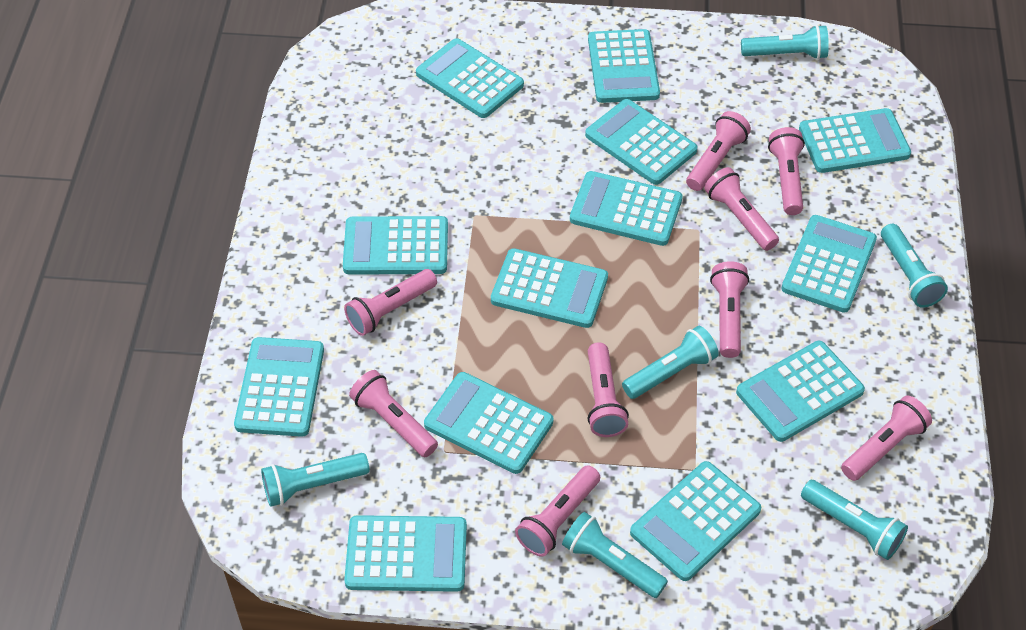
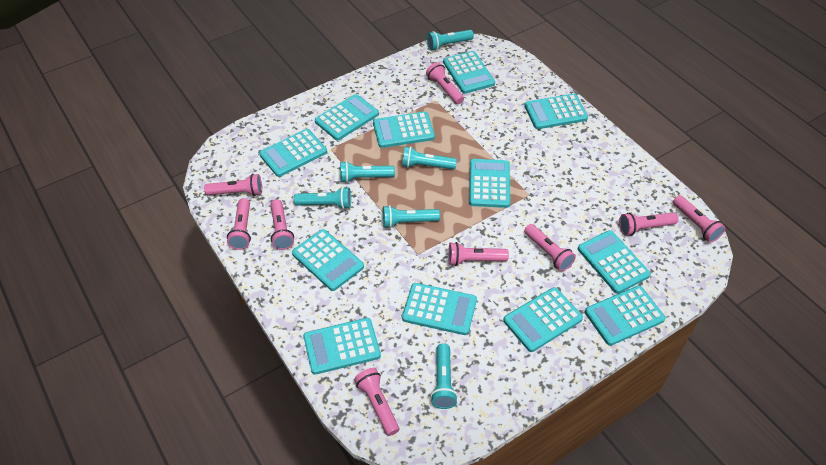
turquoise calculator: [234,337,324,437] [343,216,448,275] [344,515,467,592] [416,38,524,118] [424,372,553,474] [491,248,608,328] [570,171,683,246] [585,99,698,185] [588,29,660,103] [630,461,761,581] [736,341,865,442] [781,215,877,313] [799,108,911,173] = 13 -> [259,129,327,177] [292,229,364,291] [303,318,381,375] [315,94,379,141] [373,112,435,148] [402,283,477,335] [443,51,495,94] [469,159,510,208] [503,287,583,352] [524,94,588,129] [578,230,651,294] [585,286,666,346] = 12

